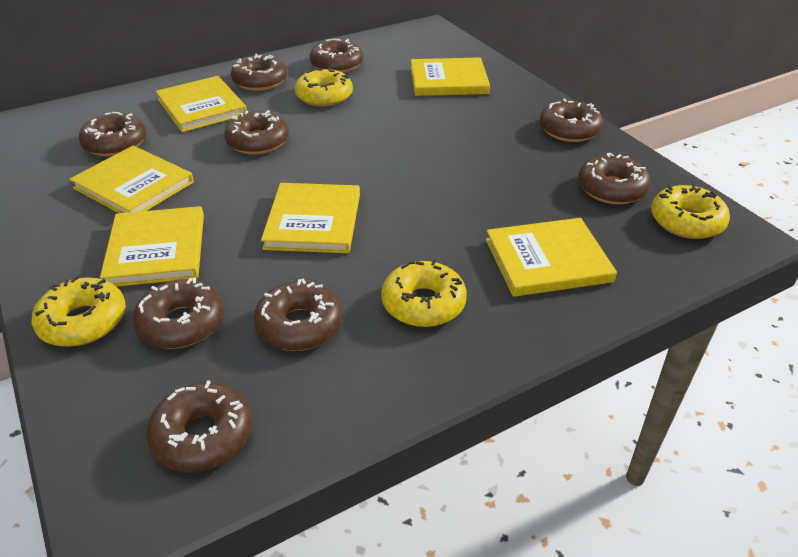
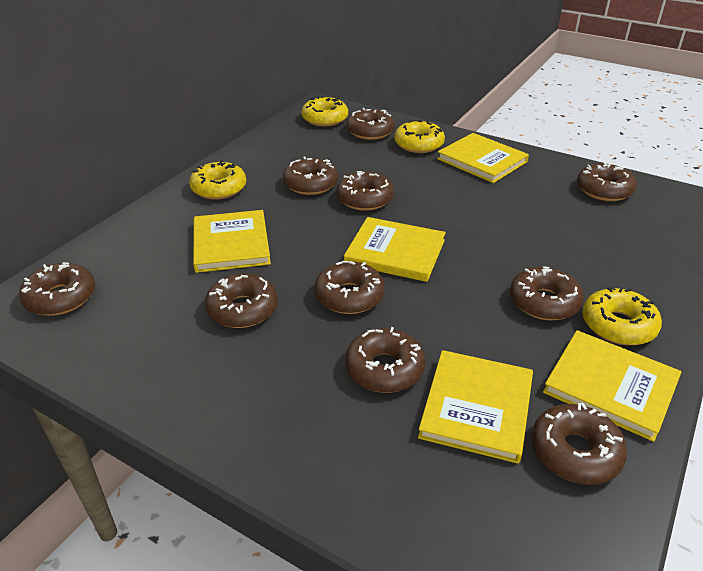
brown donut: [79,112,146,156] [133,278,224,349] [146,380,252,473] [224,110,289,154] [231,53,287,91] [253,278,342,351] [310,39,363,73] [540,99,603,142] [578,153,651,204] = 9 -> [19,262,95,316] [205,273,278,328] [283,156,338,195] [314,261,385,314] [336,171,394,211] [345,327,425,393] [346,108,395,140] [510,266,584,320] [531,403,627,485] [577,162,637,201] = 10
yellow book: [70,146,194,213] [100,206,204,287] [156,76,247,132] [261,183,360,253] [411,57,490,96] [486,218,617,297] = 6 -> [193,210,271,273] [344,217,446,282] [418,350,533,464] [437,133,529,183] [543,330,682,442] = 5

